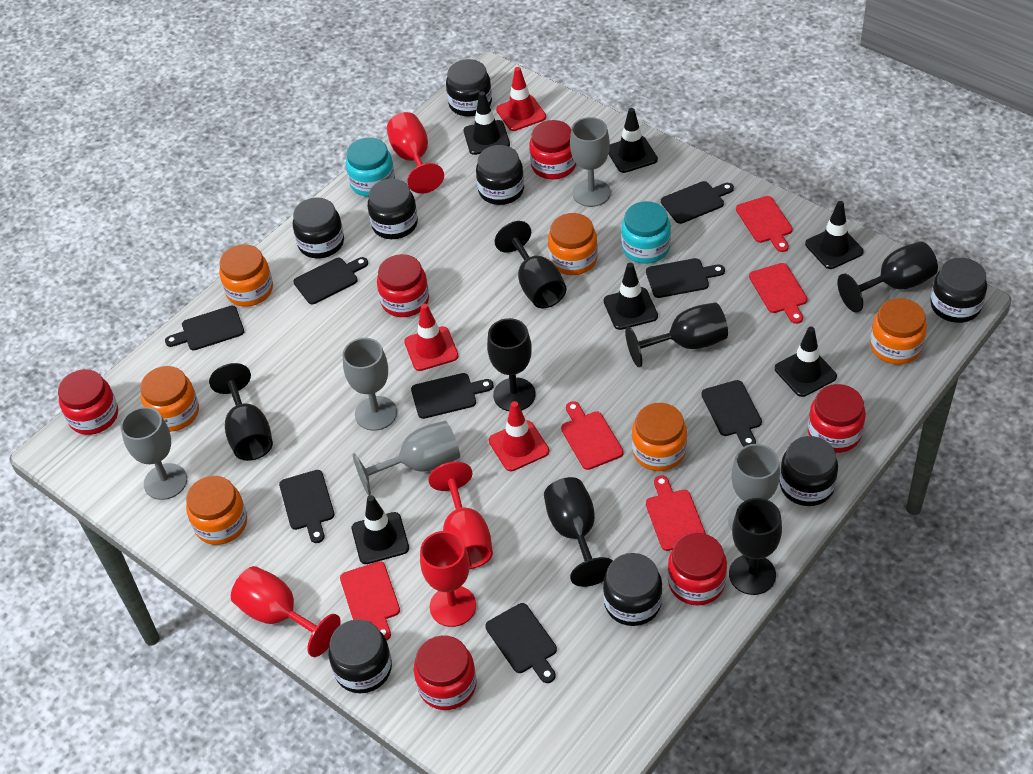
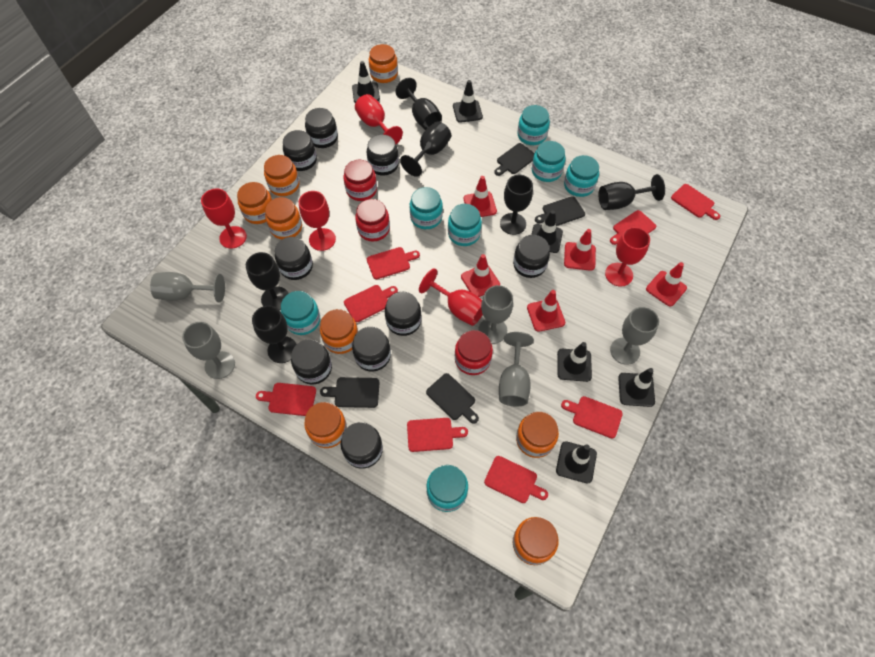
black cutting board: [165,306,244,351] [279,470,335,543] [293,257,368,304] [411,373,494,419] [485,603,557,683] [646,258,725,298] [661,181,734,224] [701,380,762,447] = 8 -> [320,377,380,408] [426,373,479,424] [494,143,535,176] [535,196,585,226] = 4
black goblet: [209,363,273,461] [487,318,535,411] [495,221,567,308] [544,477,613,587] [625,302,728,367] [729,498,782,595] [837,241,938,313] = 7 -> [246,252,289,310] [252,305,297,363] [395,78,442,130] [400,121,451,177] [500,175,533,235] [598,174,665,210] = 6
black jar: [293,197,344,258] [328,619,392,693] [368,179,418,239] [446,59,492,117] [476,145,524,205] [603,553,662,626] [779,436,838,506] [930,258,987,323] = 8 -> [275,237,313,280] [283,130,317,171] [291,339,332,385] [305,108,338,148] [341,422,383,469] [352,327,391,372] [367,134,399,175] [385,292,421,336] [513,235,550,278] = 9
orange jar: [140,366,199,432] [186,476,247,545] [219,244,273,307] [548,213,598,275] [632,403,687,471] [870,298,927,364] = 6 -> [237,182,272,224] [264,155,300,196] [265,197,302,240] [304,402,347,448] [320,309,358,354] [369,44,398,83] [513,517,559,565] [516,412,559,458] = 8
red cutting board: [340,561,400,641] [561,401,624,470] [646,475,706,551] [736,196,793,252] [749,263,808,324] = 5 -> [256,383,316,416] [344,285,398,322] [367,247,420,279] [407,418,468,452] [484,456,548,503] [561,396,623,438] [610,210,656,245] [671,184,720,220] = 8
red goblet: [231,566,341,657] [387,112,444,194] [420,531,476,627] [428,462,493,569] = 4 -> [201,188,247,249] [299,191,336,251] [355,94,403,144] [419,268,483,326] [605,227,650,287] = 5
red jar: [58,369,118,435] [377,254,429,317] [414,635,477,710] [529,120,576,179] [668,533,727,606] [808,384,866,453] = 6 -> [344,160,377,201] [355,199,390,241] [455,330,493,375] = 3
red traffic cone: [404,304,459,371] [489,401,549,471] [496,67,546,131] = 3 -> [461,254,500,297] [464,176,497,217] [527,290,565,332] [564,229,596,271] [646,262,687,306] = 5
turquoise jar: [346,138,395,197] [621,201,671,264] = 2 -> [281,291,320,335] [410,187,443,229] [426,465,468,512] [448,204,482,246] [517,105,550,145] [532,141,566,182] [564,155,599,197] = 7

